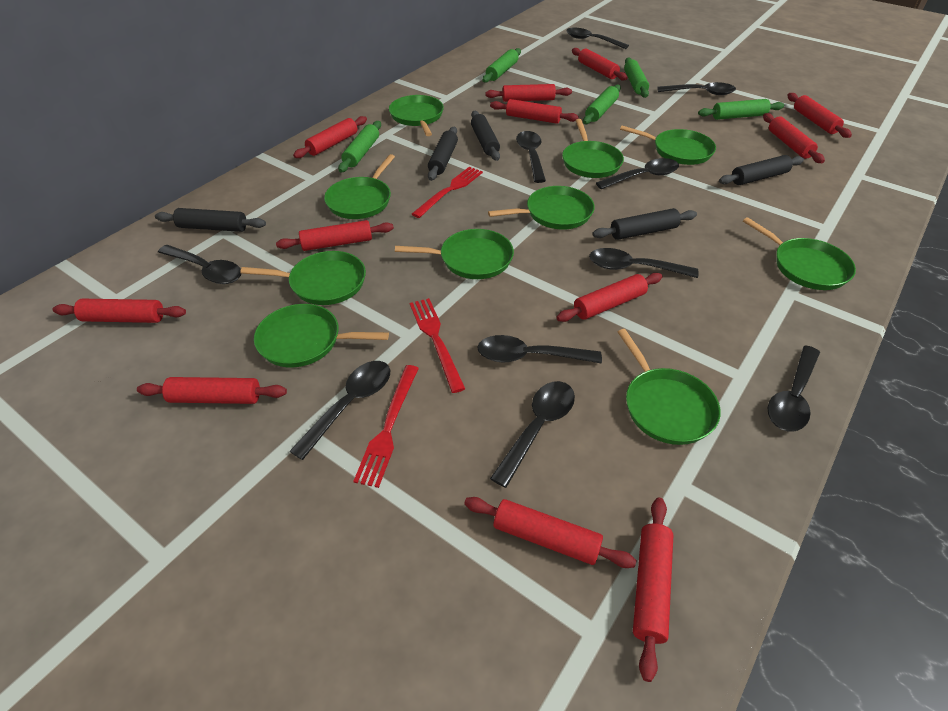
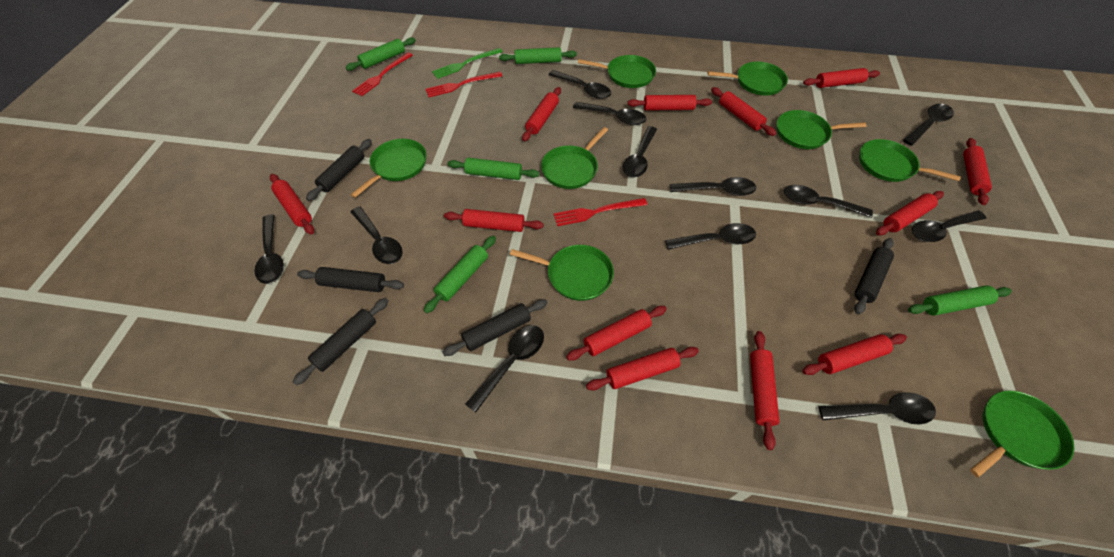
black spoon: [158,245,241,284] [290,361,390,460] [477,335,602,364] [490,381,575,488] [516,131,546,183] [566,28,629,49] [589,248,699,278] [596,158,679,189] [657,82,736,95] [767,346,820,432] = 10 -> [255,214,284,284] [350,206,403,264] [465,325,544,413] [548,70,611,99] [573,102,647,125] [623,126,657,177] [665,223,756,250] [670,177,756,196] [784,185,873,218] [819,392,936,425] [903,104,954,146] [912,210,986,242] = 12
green fork: none = 0 -> [432,48,503,79] = 1
green pan: [240,251,366,305] [254,304,389,367] [324,154,395,219] [389,95,444,136] [395,229,514,279] [488,186,595,230] [562,119,624,178] [618,329,721,445] [620,126,716,165] [743,217,856,290] = 10 -> [351,139,427,198] [510,245,614,301] [541,127,608,189] [578,55,656,88] [708,62,788,96] [777,110,867,149] [859,139,961,182] [970,391,1075,478] = 8

